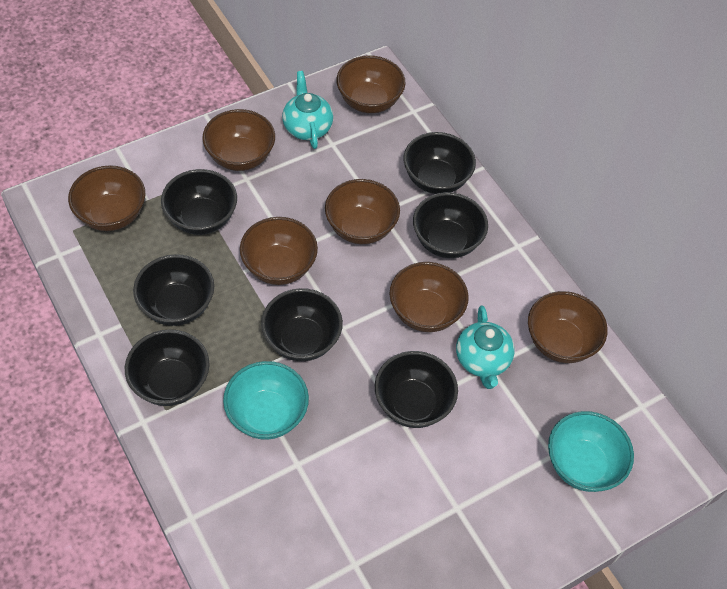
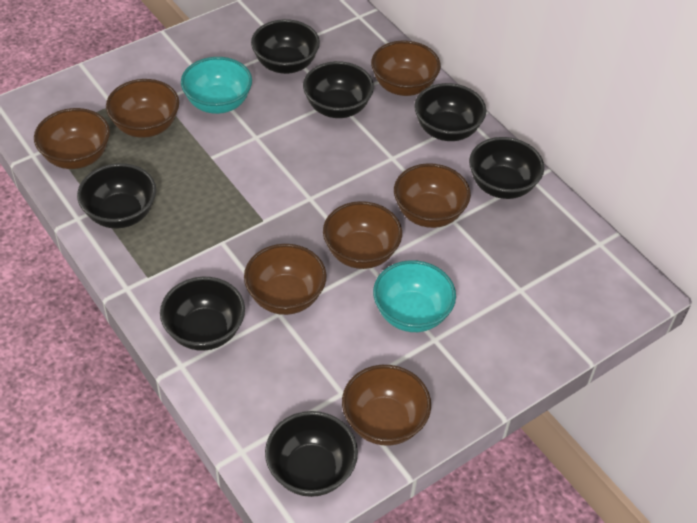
turquoise teapot: [282,71,333,149] [456,305,515,389] = 2 -> none = 0

